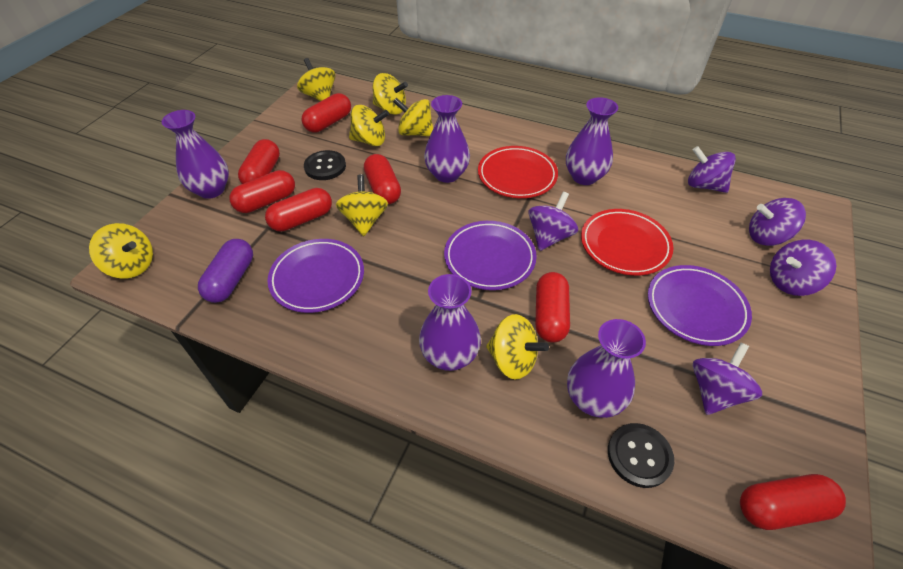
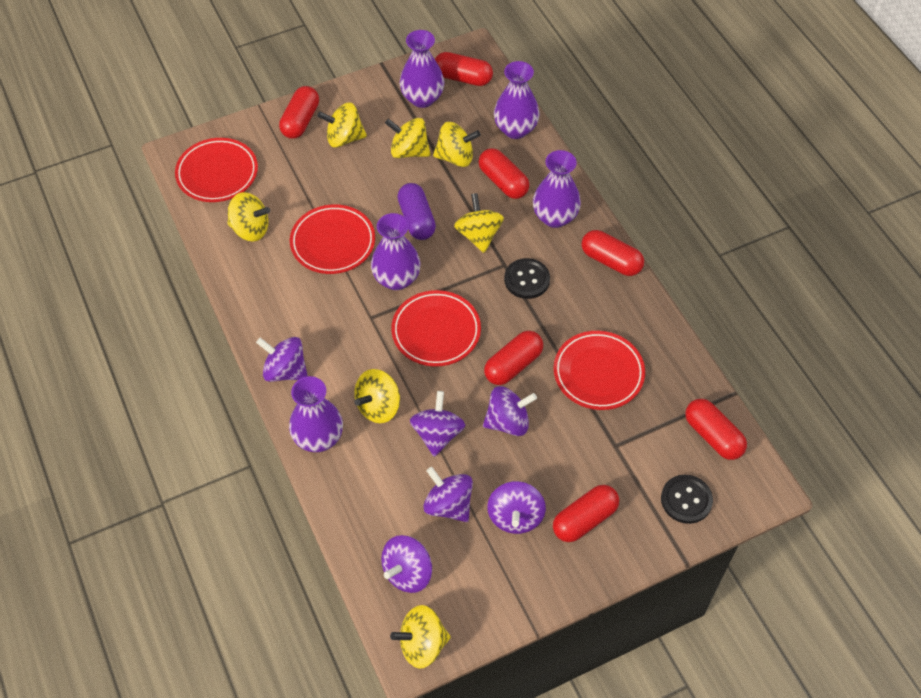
purple plate: [268,239,364,313] [444,221,537,290] [648,265,752,346] = 3 -> none = 0
purple spinning top: [528,192,578,251] [688,146,736,193] [693,343,762,415] [749,198,806,246] [770,240,836,296] = 5 -> [256,337,308,382] [381,535,432,593] [410,391,465,457] [423,467,473,522] [483,386,537,436] [487,481,546,534] = 6
red plate: [478,146,558,198] [581,209,674,276] = 2 -> [175,138,258,202] [290,204,375,274] [391,290,481,366] [553,331,645,410] = 4

